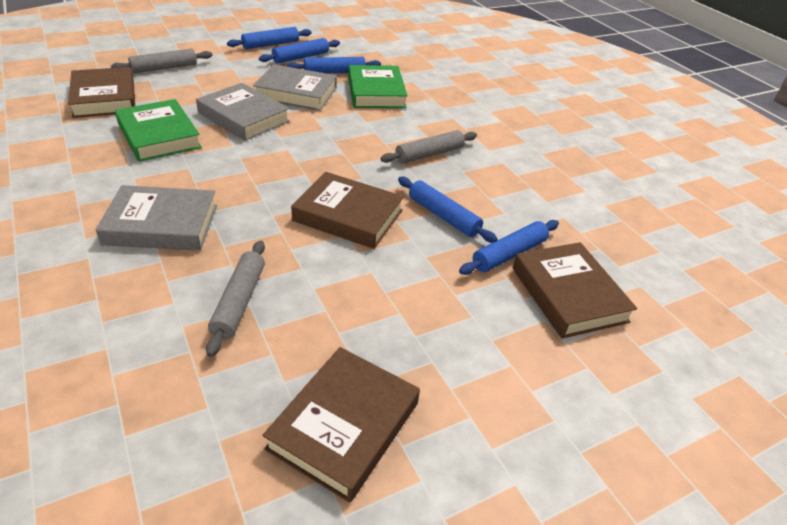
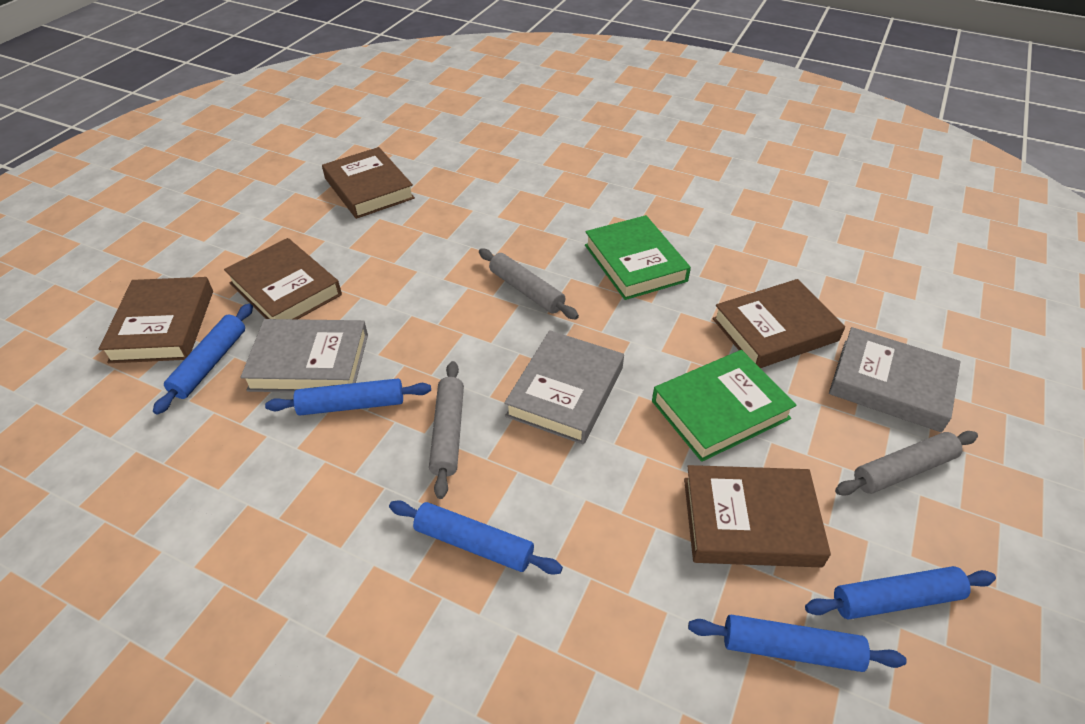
brown book: [68,67,135,118] [262,347,420,503] [291,172,404,249] [512,242,637,339] = 4 -> [99,277,213,363] [224,238,342,319] [322,147,415,219] [684,465,831,567] [712,279,845,368] = 5

